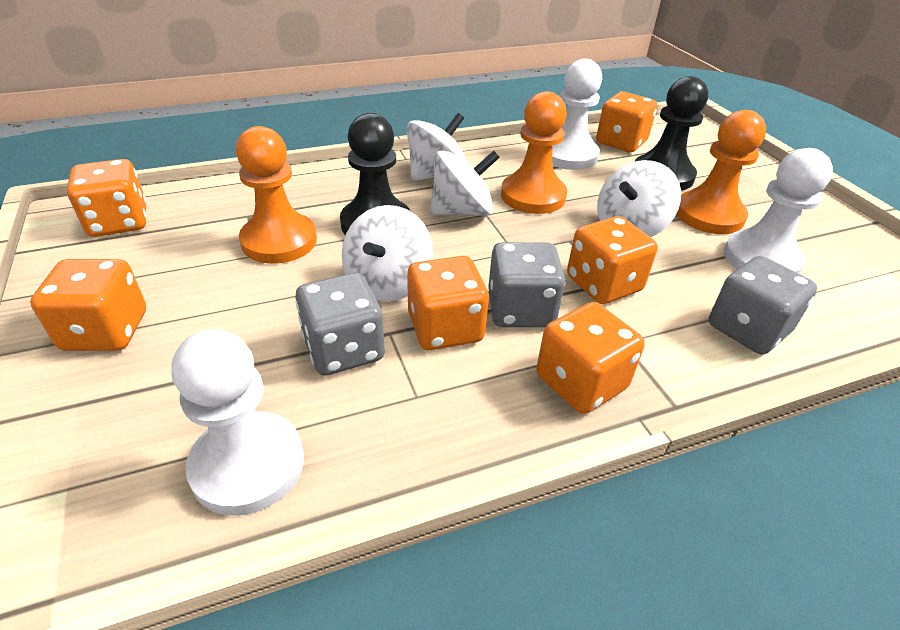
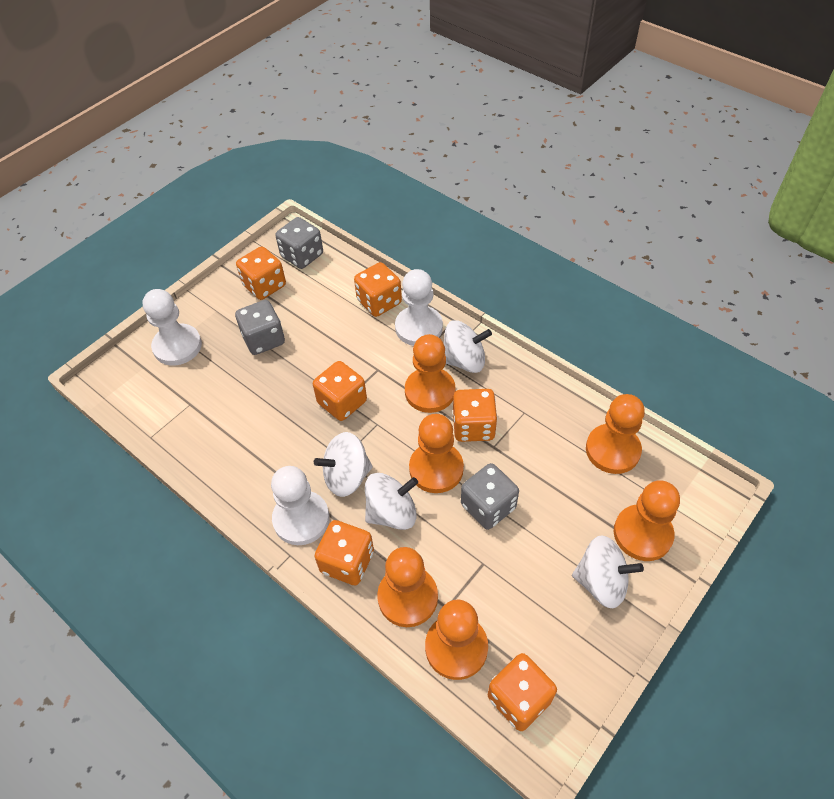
black pawn: [340,113,410,235] [634,76,708,191] = 2 -> none = 0
orange pawn: [236,126,317,264] [501,91,567,214] [676,110,766,234] = 3 -> [377,547,438,627] [405,334,455,413] [409,414,464,493] [425,600,488,680] [586,394,645,474] [614,480,680,561] = 6

